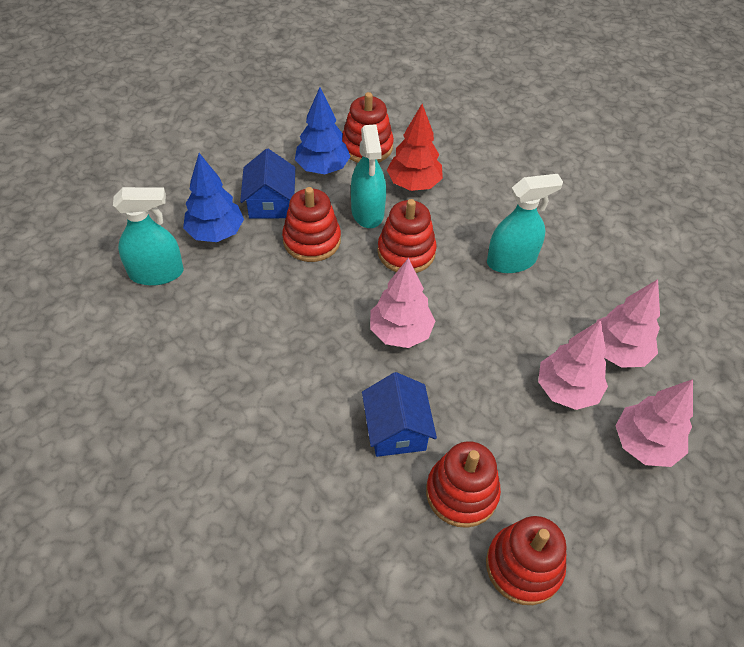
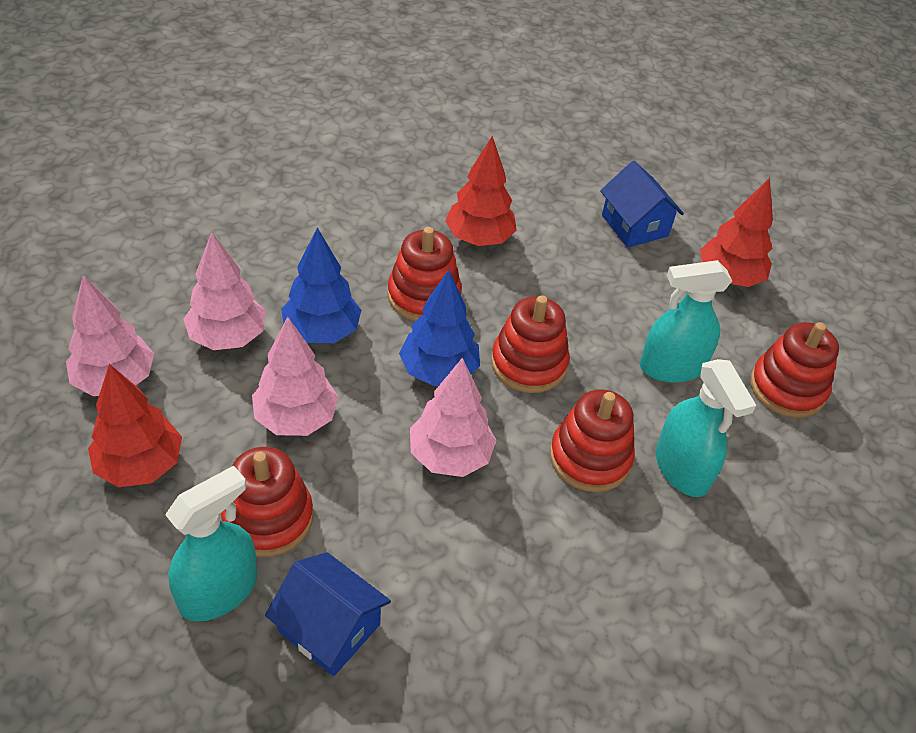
red tree: [387,104,443,191] = 1 -> [88,364,182,487] [445,136,517,246] [700,178,773,287] = 3

